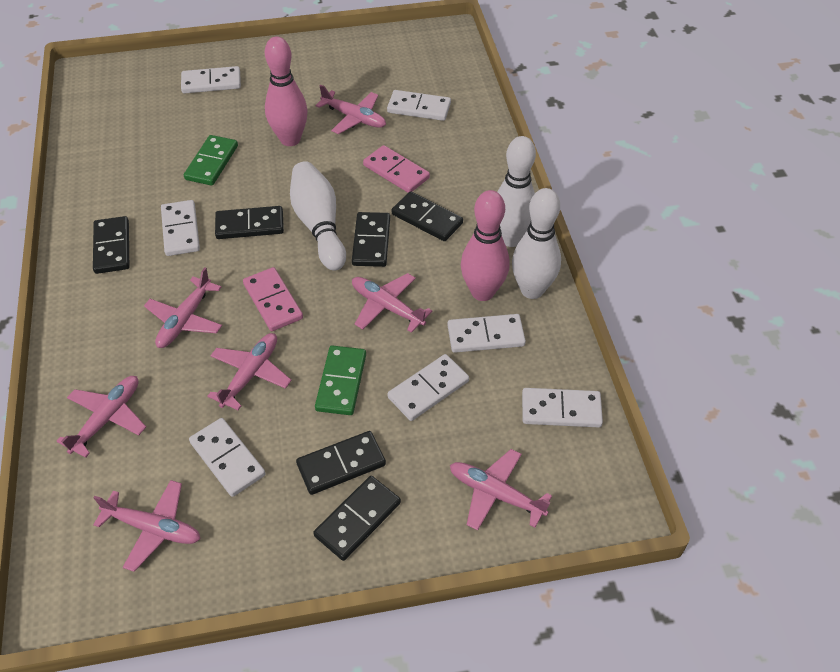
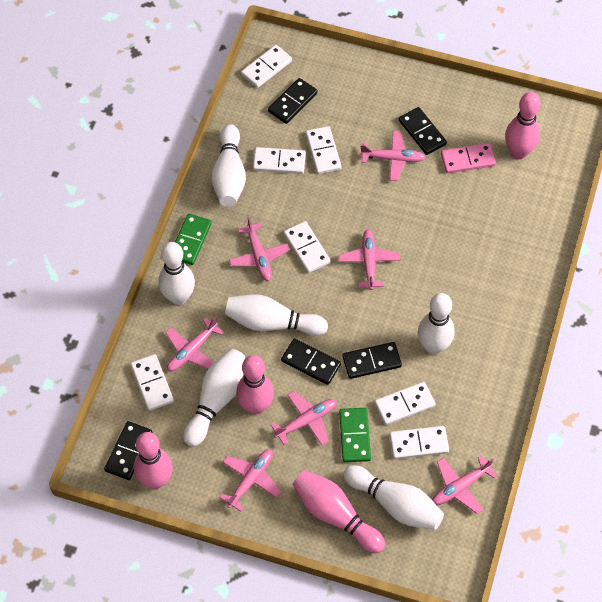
black domino: [93,216,129,274] [215,206,284,239] [296,431,386,495] [313,476,401,561] [352,212,390,267] [392,191,463,241] = 6 -> [104,421,152,480] [268,78,318,124] [281,339,341,385] [343,342,402,379] [399,107,447,155] = 5
pink bowling pin: [265,36,308,146] [461,190,510,301] = 2 -> [134,432,173,489] [236,355,274,415] [293,470,385,553] [505,92,541,159] = 4
pink domino: [243,267,303,331] [363,145,430,193] = 2 -> [441,143,496,173] = 1
white bowling pin: [290,161,346,271] [497,136,536,247] [512,188,561,299] = 3 -> [158,242,195,305] [184,348,245,447] [211,124,246,207] [225,294,328,336] [343,465,444,530] [418,293,455,354] = 6

